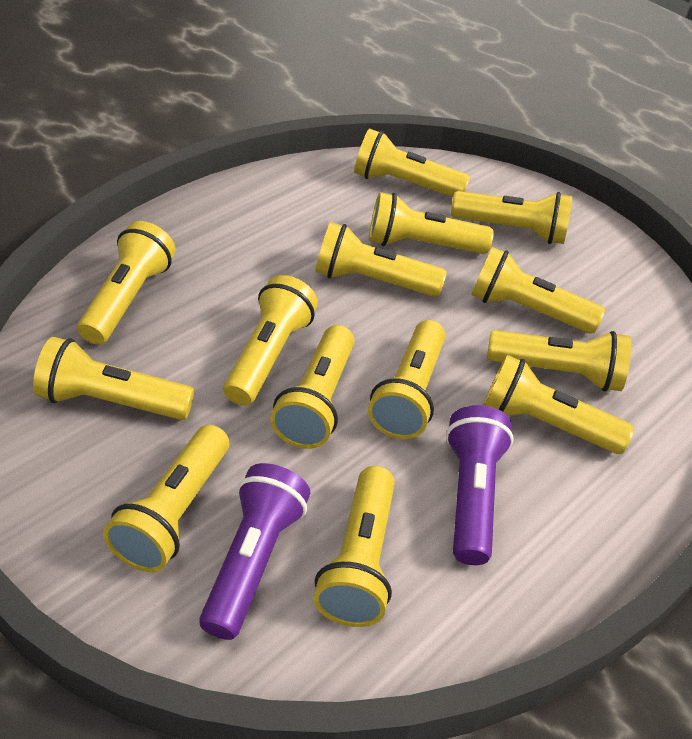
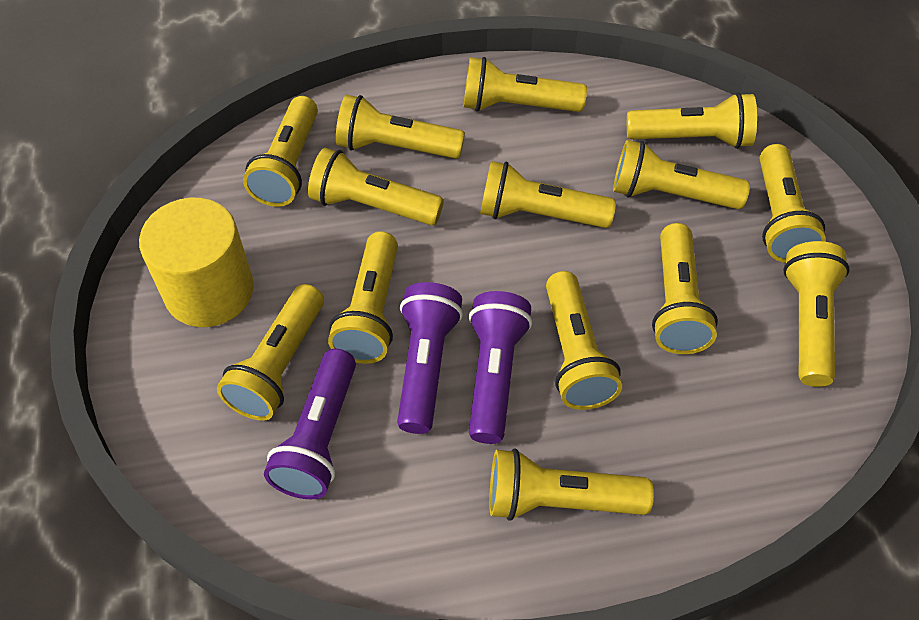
purple flashlight: [199,463,310,640] [446,405,514,565] = 2 -> [264,349,356,499] [397,282,463,434] [469,291,532,444] = 3
yellow cylinder: none = 0 -> [139,198,254,327] = 1

